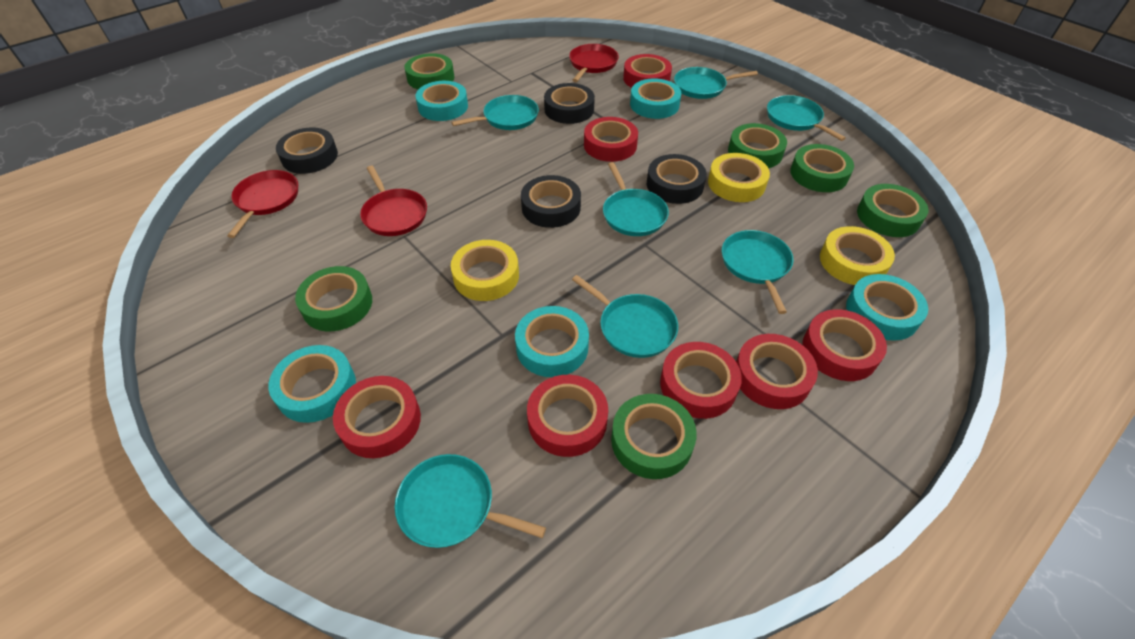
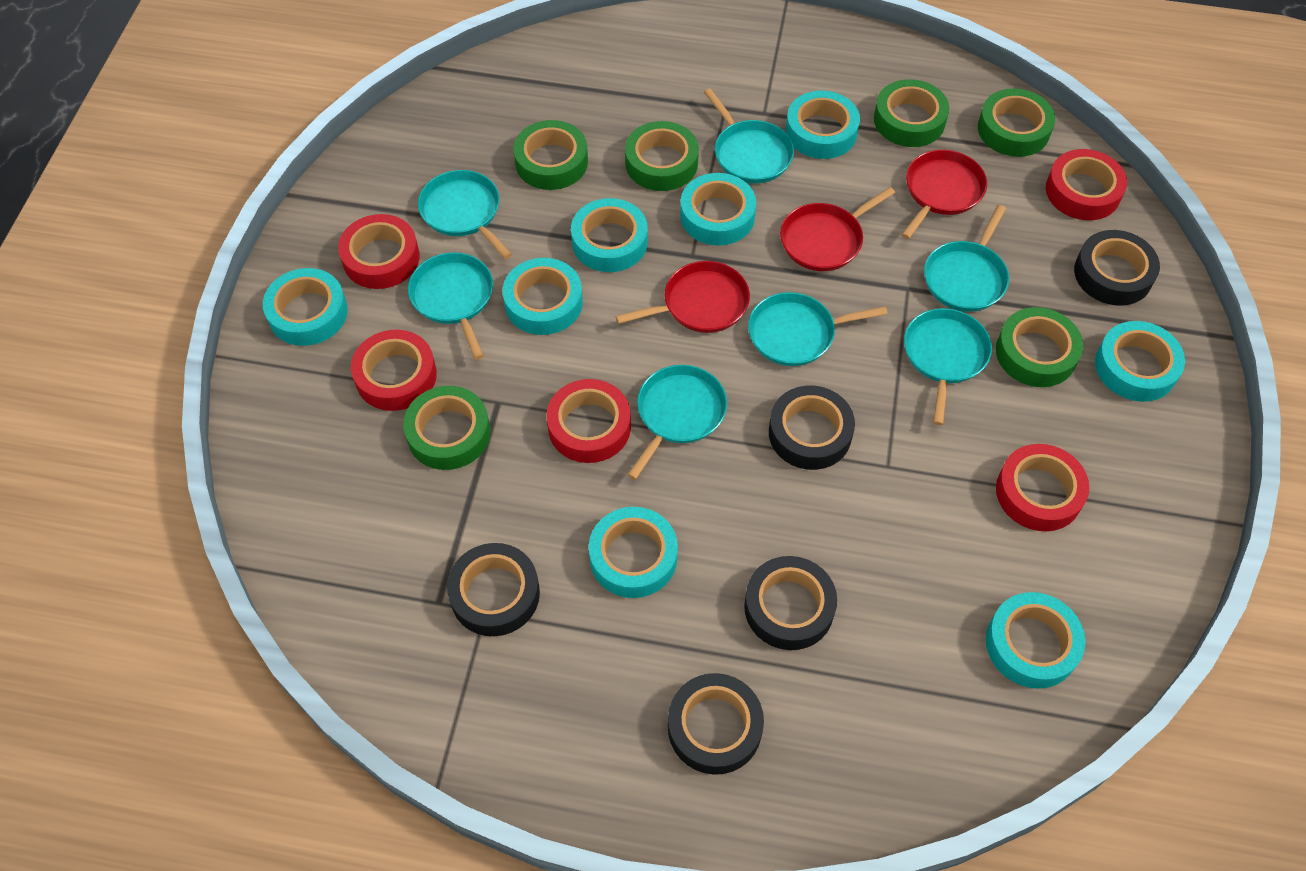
black tape: [276,127,338,174] [521,175,581,228] [544,83,595,124] [647,154,707,204] = 4 -> [447,543,540,636] [668,673,764,775] [744,556,837,650] [769,385,855,470] [1074,230,1160,306] = 5
red tape: [333,376,421,458] [527,375,608,457] [584,117,638,162] [623,54,672,88] [660,342,742,419] [736,334,818,409] [802,309,887,381] = 7 -> [338,214,420,289] [351,330,437,411] [547,379,631,463] [996,444,1089,531] [1046,149,1127,220] = 5
turquoise tape: [268,345,356,423] [416,81,468,121] [515,306,589,377] [630,78,681,119] [846,274,928,341] = 5 -> [263,268,348,346] [503,258,583,335] [571,198,648,272] [589,507,678,598] [680,173,757,245] [786,91,860,159] [986,592,1086,689] [1095,321,1185,402] = 8
yellow tape: [451,240,519,301] [708,153,770,202] [820,226,895,285] = 3 -> none = 0

